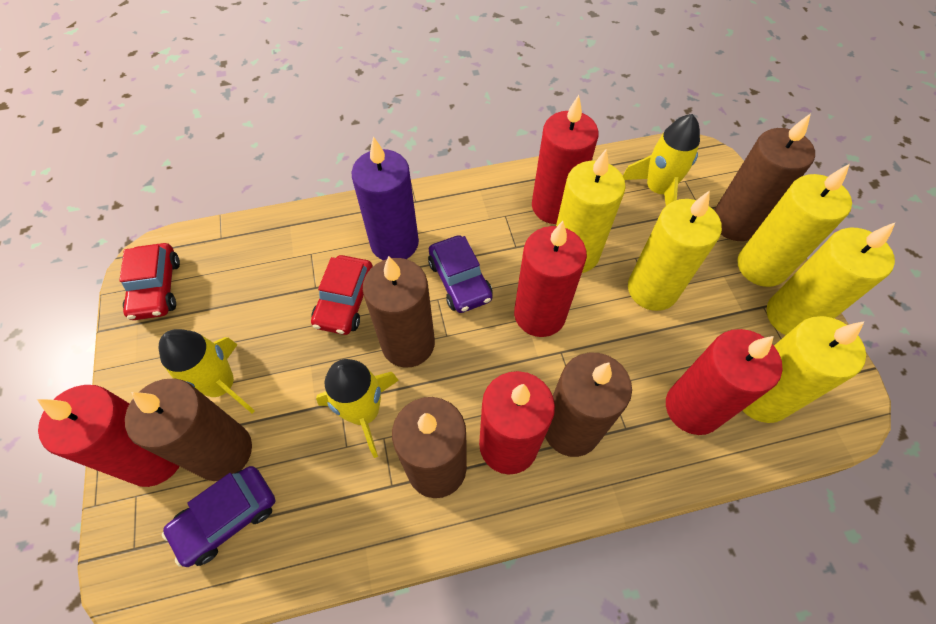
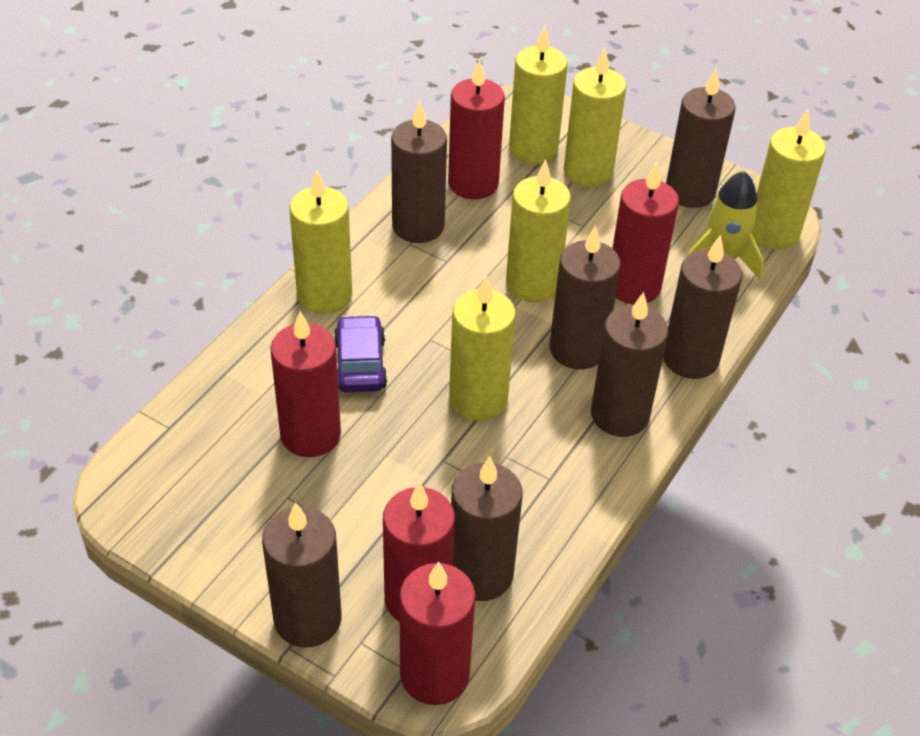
brown candle: [125,379,252,481] [363,256,435,368] [392,397,467,498] [545,353,632,457] [714,113,815,241] = 5 -> [262,502,342,648] [391,101,447,243] [451,456,523,601] [550,225,621,369] [591,292,669,437] [663,235,742,379] [666,69,736,208] = 7
purple candle: [351,136,419,260] = 1 -> none = 0
purple car: [162,466,275,567] [428,235,493,313] = 2 -> [334,315,387,392] = 1
red car: [119,243,180,320] [311,255,373,335] = 2 -> none = 0
yellow candle: [556,149,626,273] [628,191,722,311] [737,164,852,287] [742,316,866,423] [767,222,896,335] = 5 -> [290,170,352,314] [449,275,516,421] [506,159,571,302] [509,26,568,164] [564,48,626,187] [752,110,826,249] = 6
yellow rocket: [159,329,255,414] [316,359,399,458] [623,114,700,205] = 3 -> [687,171,764,279] = 1

